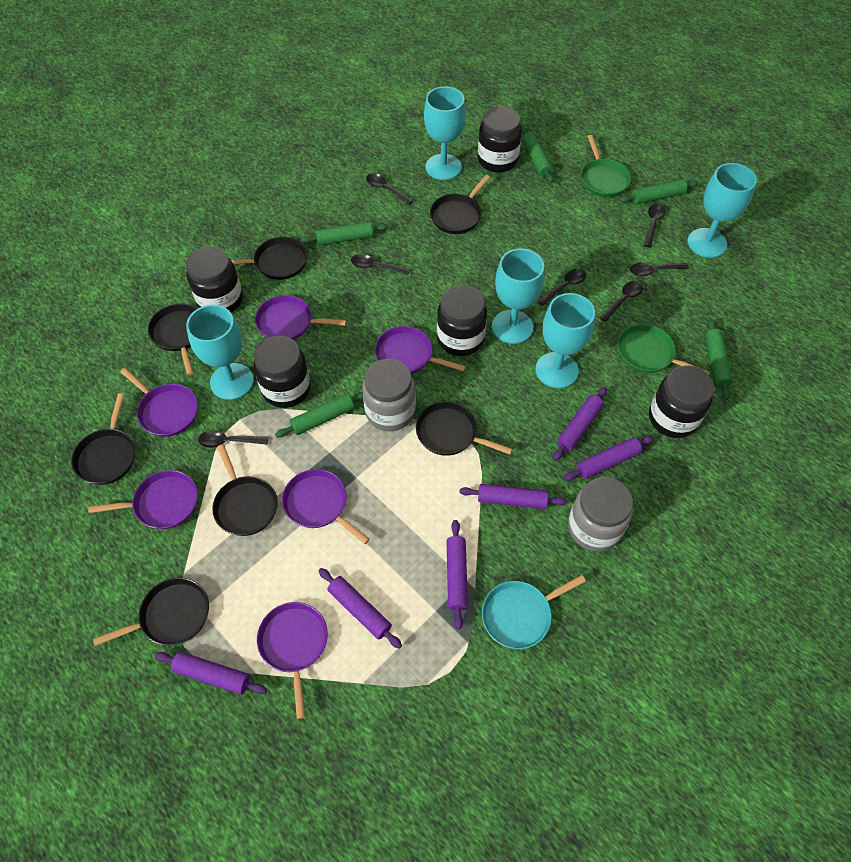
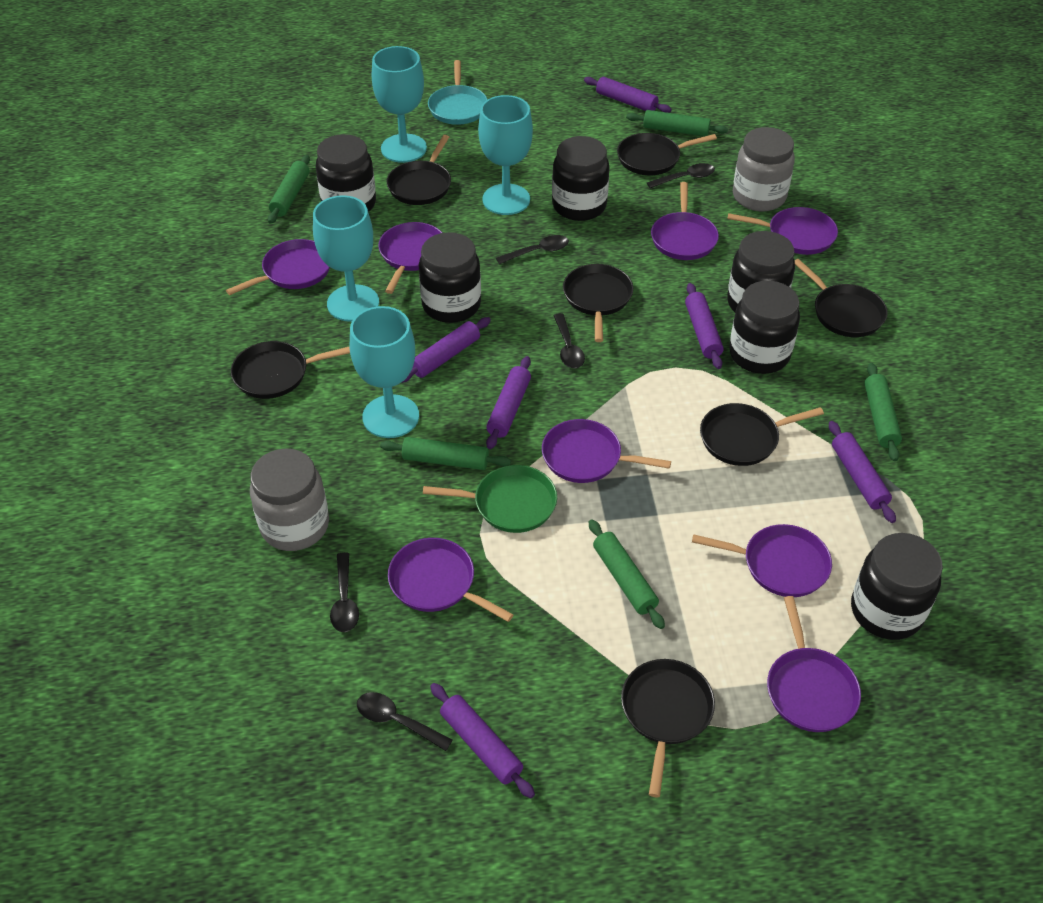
black jar: [186,246,243,313] [254,336,311,408] [437,285,487,356] [478,106,522,173] [649,365,714,438] = 5 -> [316,134,376,212] [419,232,481,323] [552,136,609,221] [727,231,795,312] [729,281,800,374] [851,533,943,640] = 6
black spoon: [198,430,268,448] [351,254,410,275] [366,173,413,205] [538,269,586,306] [599,281,643,322] [630,262,689,276] [644,203,665,248] = 7 -> [330,552,359,632] [357,692,453,751] [496,235,569,264] [553,313,585,368] [647,163,715,188] = 5
green pan: [581,135,631,197] [617,324,710,375] = 2 -> [423,465,557,533] = 1
purple pan: [88,470,198,529] [120,368,198,437] [255,295,346,340] [257,602,328,719] [282,469,370,544] [375,326,466,374] = 6 -> [226,239,330,295] [378,222,442,294] [388,538,514,622] [542,419,671,483] [651,182,719,260] [692,524,832,597] [727,207,838,255] [767,596,861,732] = 8
turquoise goblet: [186,305,254,400] [424,86,466,180] [492,248,545,344] [536,293,595,388] [688,163,757,258] = 5 -> [313,195,379,322] [350,306,419,438] [372,46,427,163] [478,95,533,215] = 4

